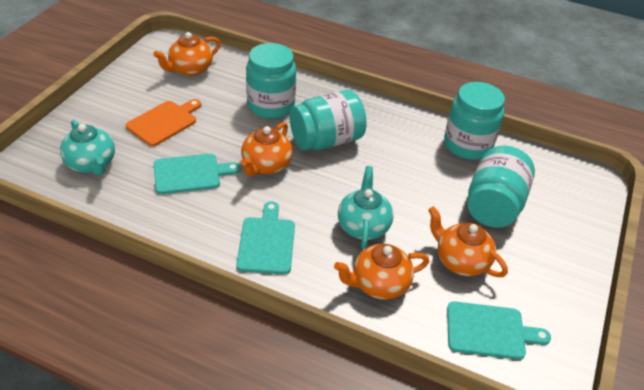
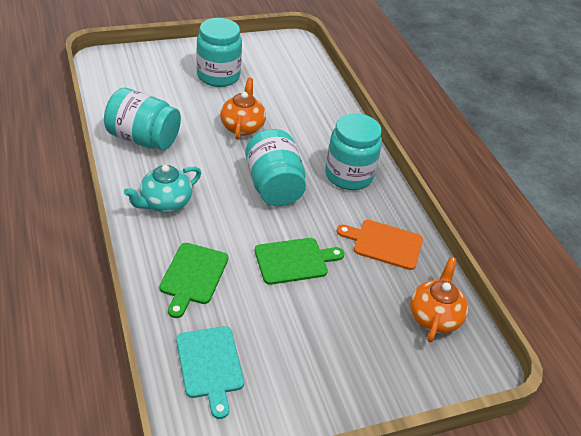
green cutting board: none = 0 -> [159,243,228,318] [255,238,344,285] = 2
orange teapot: [153,32,221,76] [241,122,293,177] [334,244,429,300] [428,206,508,277] = 4 -> [220,78,266,140] [410,257,468,342] = 2
turquoise cutting board: [154,154,241,194] [236,201,295,275] [447,301,551,360] = 3 -> [176,326,244,419] = 1
turquoise teapot: [60,120,115,175] [338,166,394,249] = 2 -> [124,165,201,213] = 1

